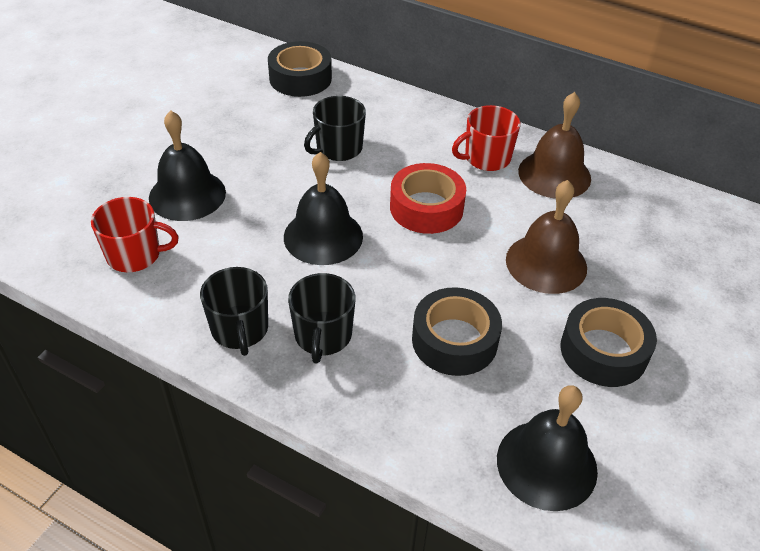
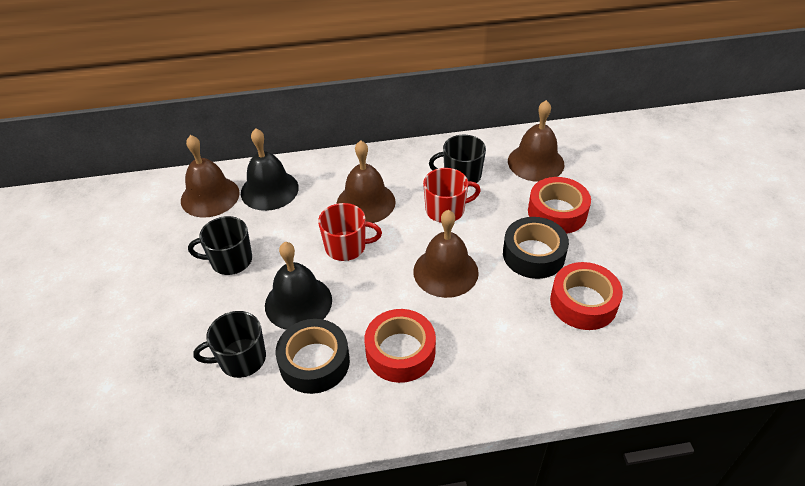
black bell: [149,110,226,221] [284,152,363,265] [497,385,598,511] = 3 -> [241,128,299,211] [265,242,332,330] = 2
black tape: [268,41,332,97] [412,287,502,376] [560,298,657,387] = 3 -> [276,319,350,394] [503,217,569,279] = 2
brown bell: [506,180,587,294] [518,92,591,199] = 2 -> [181,135,240,217] [337,140,396,223] [413,210,479,298] [508,100,564,182] = 4
red tape: [390,163,466,234] = 1 -> [365,309,436,383] [528,177,591,234] [550,262,623,330] = 3

